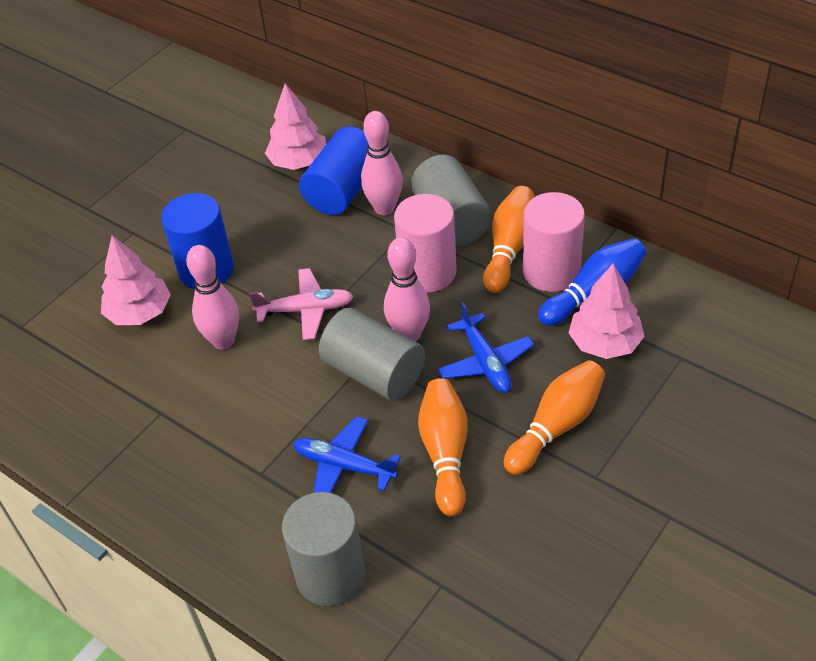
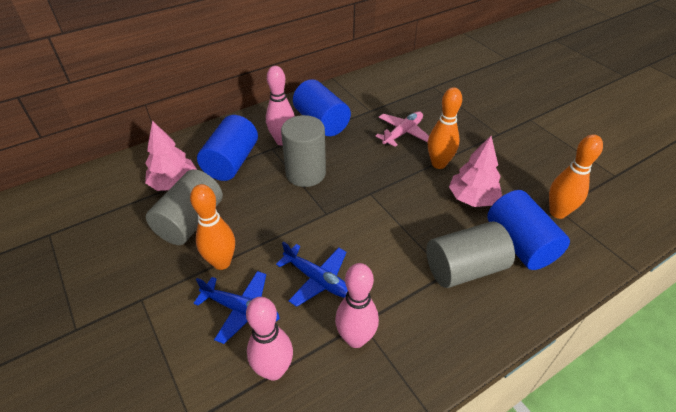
blue bowling pin: [538,238,646,326] = 1 -> none = 0
blue cylinder: [161,193,234,289] [299,127,368,215] = 2 -> [197,115,258,181] [293,79,351,136] [487,190,570,270] = 3
pink cylinder: [394,194,457,293] [523,192,585,292] = 2 -> none = 0
pink tree: [101,236,171,325] [265,83,326,170] [569,263,645,359] = 3 -> [145,121,197,191] [449,136,502,207] = 2

